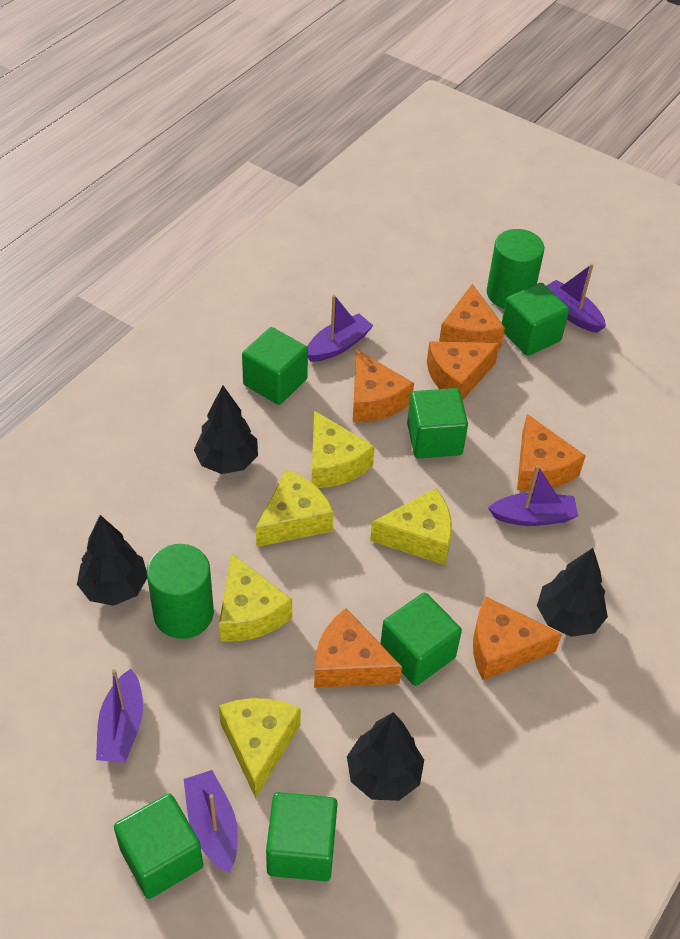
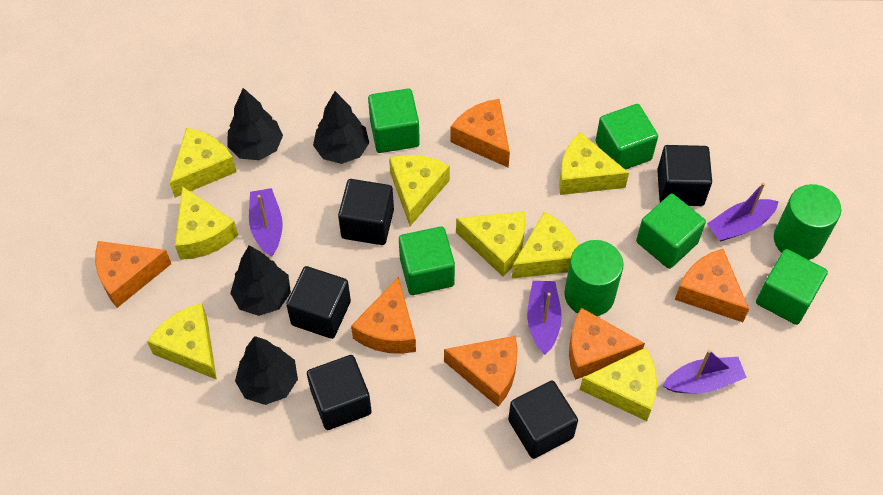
black cube: none = 0 -> [286,266,351,339] [307,355,372,430] [338,179,394,245] [508,380,578,459] [657,145,712,206] = 5
green cube: [114,793,203,899] [242,327,308,405] [266,792,338,881] [380,593,462,686] [407,388,468,459] [502,283,569,356] = 6 -> [368,89,420,153] [399,226,455,295] [596,104,658,170] [636,194,706,269] [756,249,828,325] = 5
purple boat: [96,669,143,763] [184,770,238,873] [307,295,373,362] [488,465,578,526] [546,264,606,333] = 5 -> [249,188,283,257] [527,281,562,355] [663,350,747,393] [707,182,779,242] = 4
yellow cheese: [219,553,292,642] [219,698,301,799] [256,469,334,547] [312,411,375,488] [370,488,452,565] = 5 -> [147,303,217,380] [170,128,236,198] [175,186,238,260] [389,155,450,226] [456,211,526,277] [512,212,579,278] [559,132,629,195] [580,348,657,421] = 8

